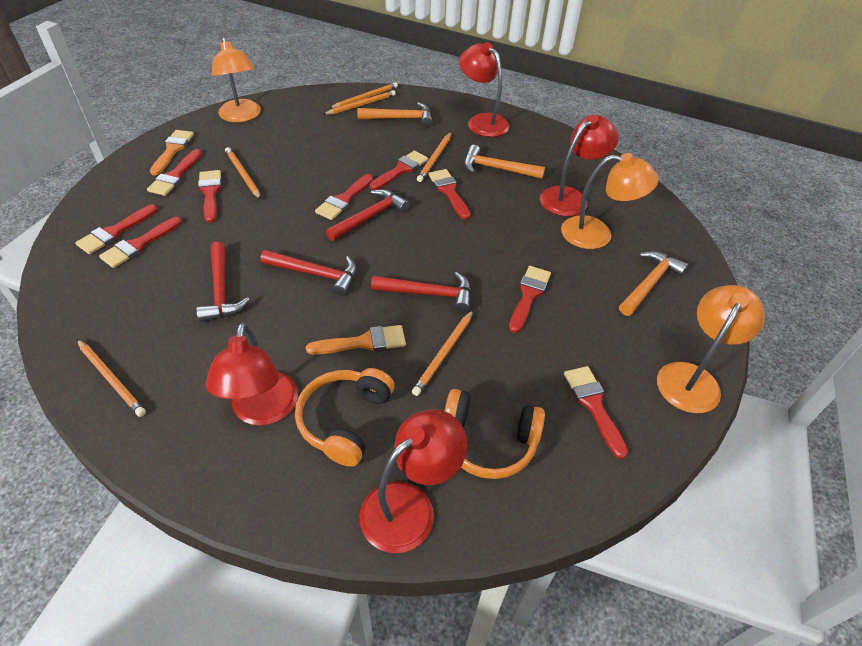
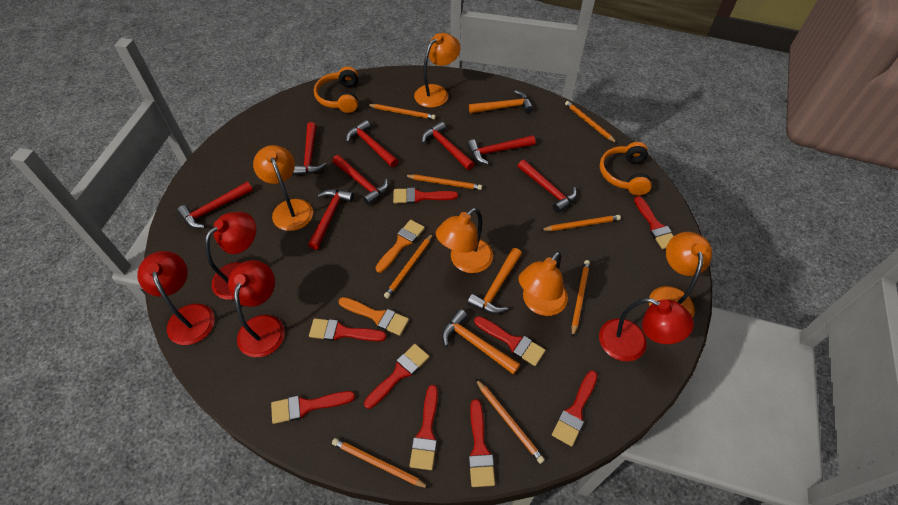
orange lamp: [212,37,261,123] [561,153,659,249] [657,285,765,413] = 3 -> [253,145,313,231] [414,33,461,108] [436,208,493,273] [518,251,568,316] [649,232,712,318] = 5
orange pencil: [77,339,146,417] [225,147,261,199] [323,90,396,115] [329,82,398,109] [412,310,473,396] [417,132,451,182] = 6 -> [332,438,429,488] [367,104,436,119] [384,234,433,299] [404,174,482,190] [476,379,545,464] [541,215,621,231] [565,101,617,143] [571,260,590,338] = 8
red hammer: [196,242,250,322] [260,250,356,296] [326,189,410,241] [371,272,471,313] = 4 -> [177,182,253,228] [293,122,327,175] [308,189,354,250] [332,155,388,205] [346,120,398,167] [422,121,475,170] [467,135,535,165] [518,160,577,213] = 8

